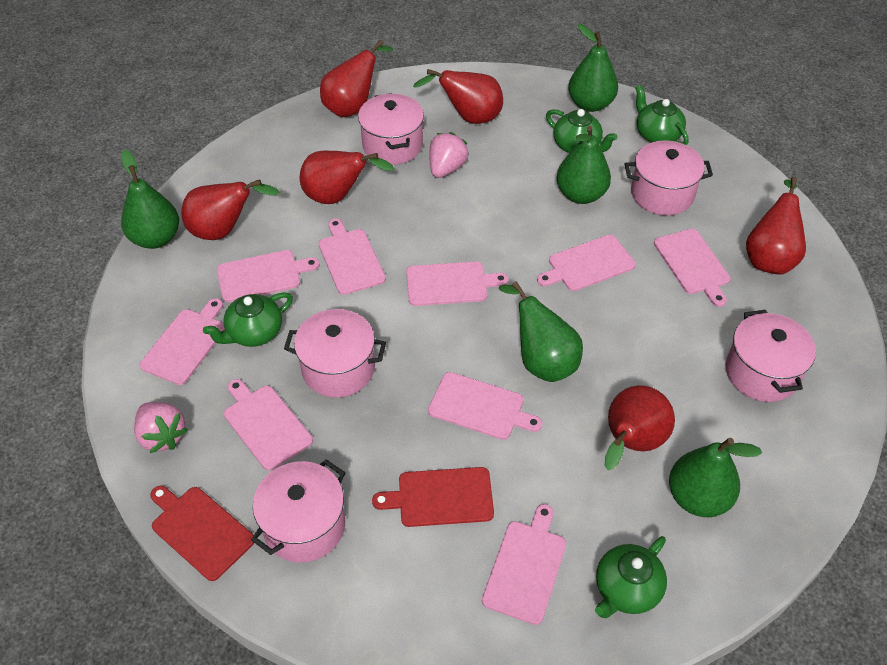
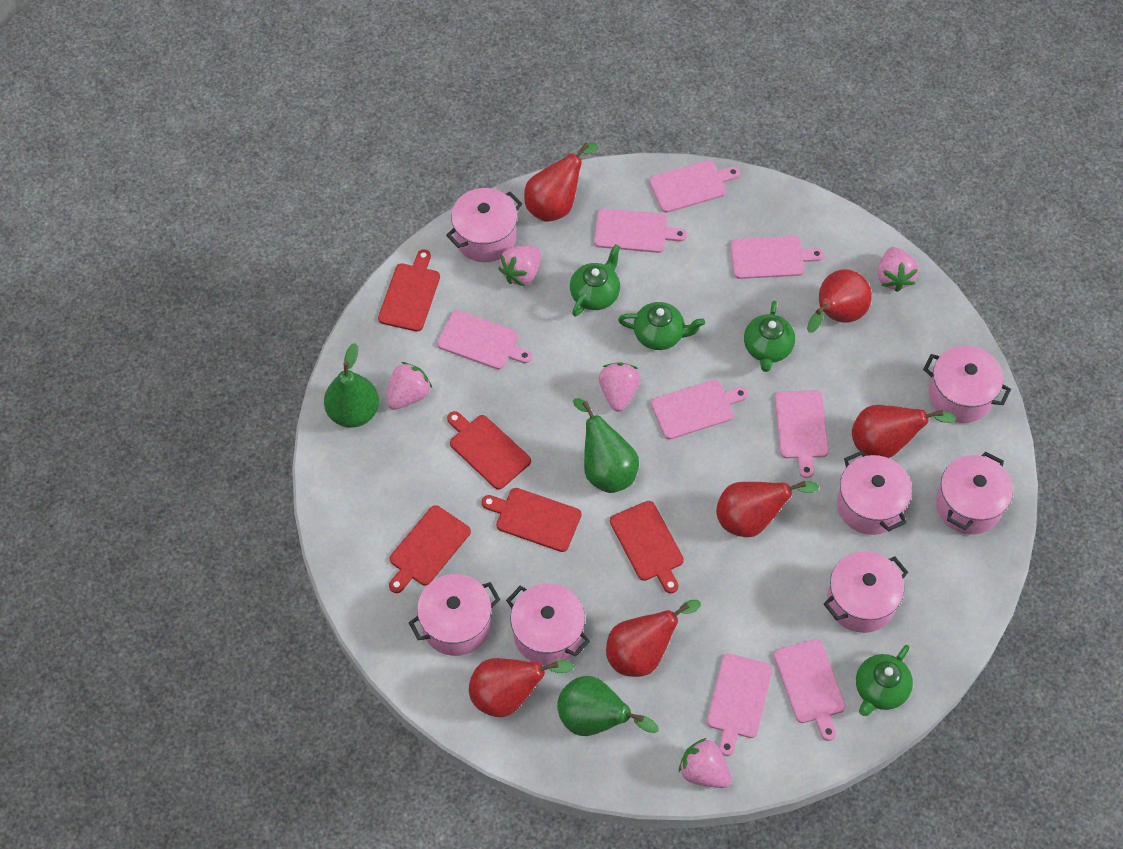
green pear: [121,150,179,249] [499,281,583,382] [556,126,611,204] [568,24,618,112] [669,438,762,517] = 5 -> [324,343,379,428] [557,676,659,736] [573,398,639,493] = 3
pink cutting board: [140,298,225,385] [217,250,320,302] [224,379,313,471] [319,218,386,295] [406,261,509,306] [428,372,542,440] [482,504,566,625] [537,235,636,291] [654,229,731,307] = 9 -> [437,310,532,370] [594,208,687,253] [649,160,740,213] [651,380,748,439] [707,653,773,756] [730,236,824,279] [774,639,846,741] [775,390,829,478] = 8
pink pot: [251,459,346,563] [284,309,386,398] [358,93,424,165] [624,140,713,215] [726,310,816,402] = 5 -> [409,574,500,656] [446,188,522,262] [506,583,590,665] [824,551,908,633] [837,451,912,535] [923,346,1011,423] [936,452,1013,535] = 7
pink strawberry: [134,402,188,453] [429,132,469,178] = 2 -> [387,362,432,410] [498,246,541,287] [599,362,641,411] [679,738,732,788] [877,247,918,292] = 5
red cutting board: [150,486,254,581] [372,467,494,527] = 2 -> [378,249,440,332] [389,505,471,593] [447,411,531,490] [482,488,582,552] [610,501,684,593] = 5

